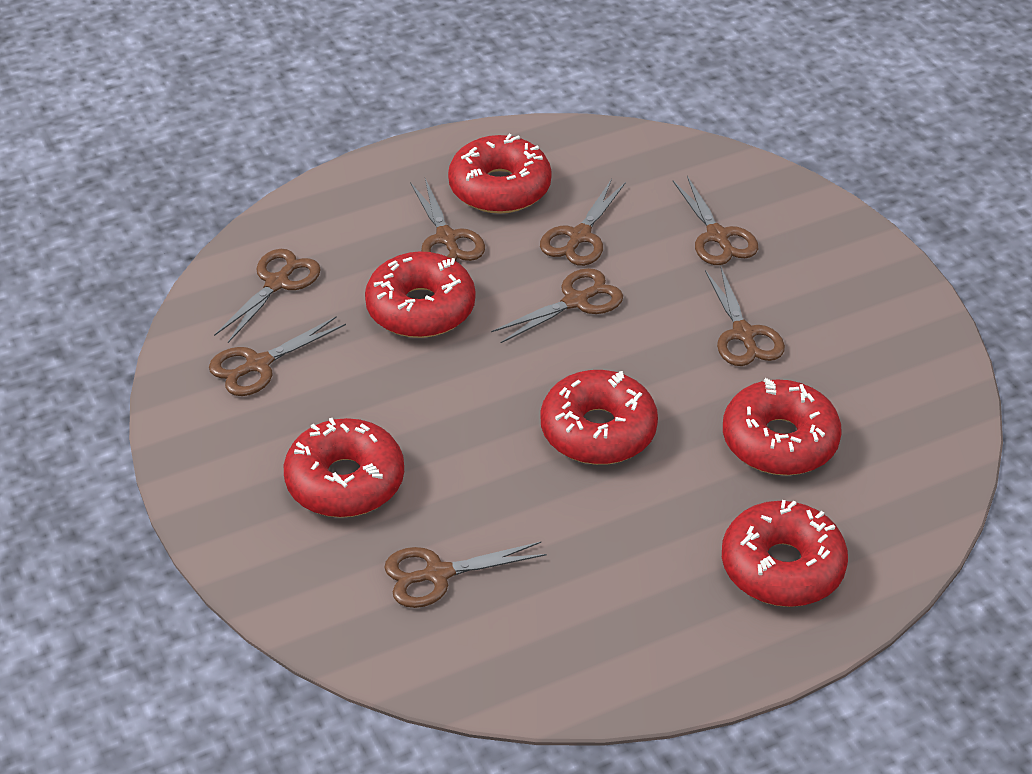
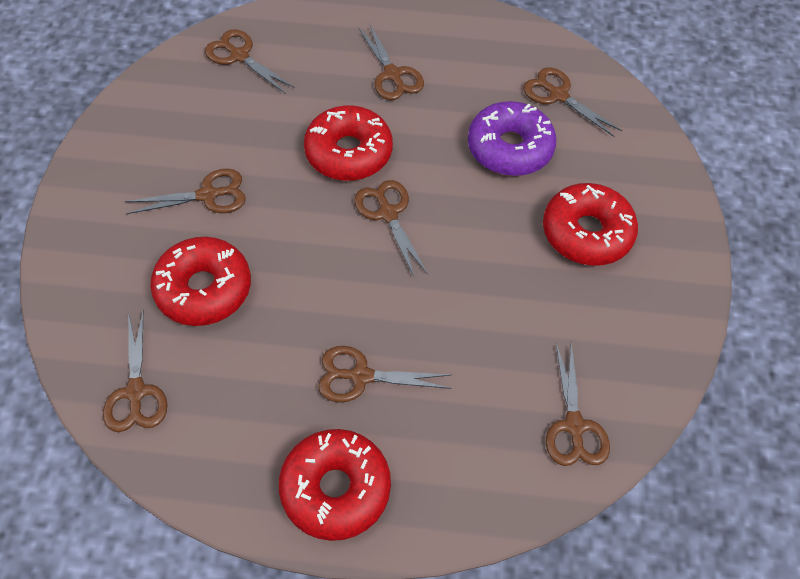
purple donut: none = 0 -> [468,101,557,176] = 1
red donut: [284,418,404,518] [365,251,475,338] [448,134,552,214] [540,370,658,465] [722,500,848,607] [723,378,842,476] = 6 -> [150,237,251,326] [279,429,391,541] [304,106,393,181] [543,183,638,266] = 4

